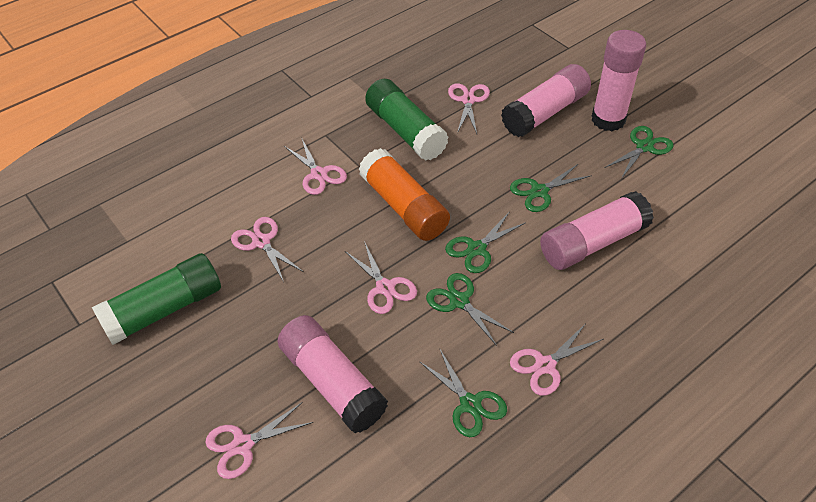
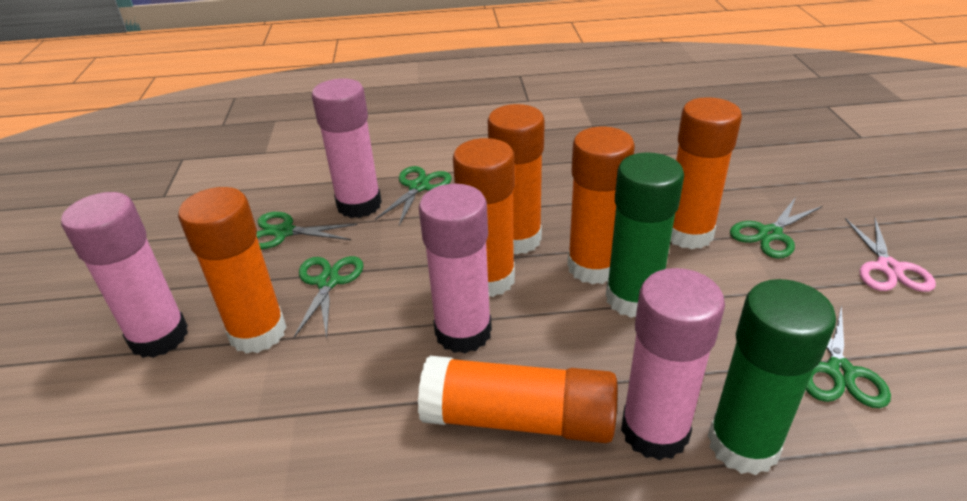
orange glue stick: [359,148,450,241] = 1 -> [178,187,287,354] [418,356,617,443] [453,138,515,297] [487,104,545,255] [567,126,635,285] [671,97,742,249] = 6
pink scissors: [205,402,313,479] [231,217,304,282] [284,139,347,195] [345,241,417,314] [448,83,490,134] [510,323,603,396] = 6 -> [845,218,936,292] = 1

